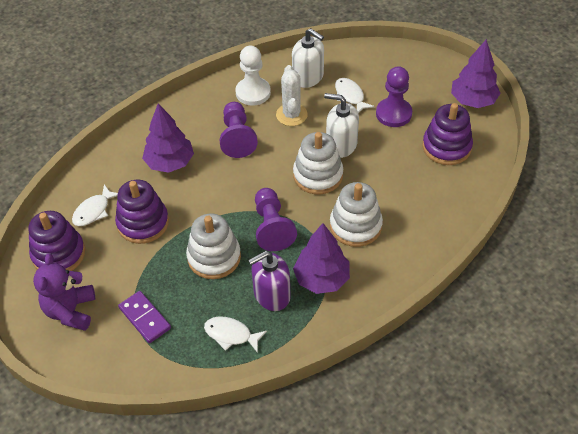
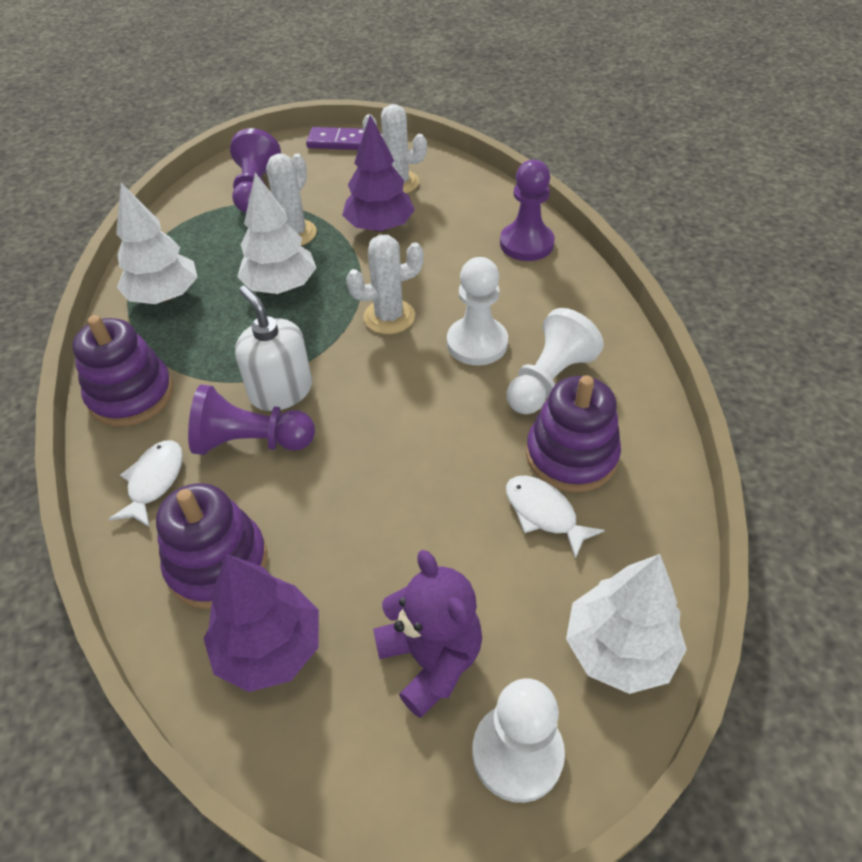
purple soap dispenser: [248,251,291,311] = 1 -> none = 0
purple tree: [142,103,194,173] [293,223,350,294] [451,39,501,108] = 3 -> [204,554,319,692] [342,115,415,232] = 2
white cactus: [276,65,308,126] = 1 -> [266,154,317,246] [346,235,424,334] [363,104,427,194] = 3
white fish: [72,184,118,226] [204,317,267,353] [335,78,375,113] = 3 -> [109,440,183,527] [506,476,605,559] = 2
white pawn: [236,46,271,106] = 1 -> [447,257,508,366] [472,678,565,803] [507,308,604,414] = 3
white soap dispenser: [292,28,324,88] [324,93,359,158] = 2 -> [235,286,312,411] = 1
white stacking toy: [186,213,241,279] [293,132,343,194] [330,182,383,247] = 3 -> none = 0
white tree: none = 0 -> [116,183,198,304] [237,172,316,294] [566,554,687,694] = 3

